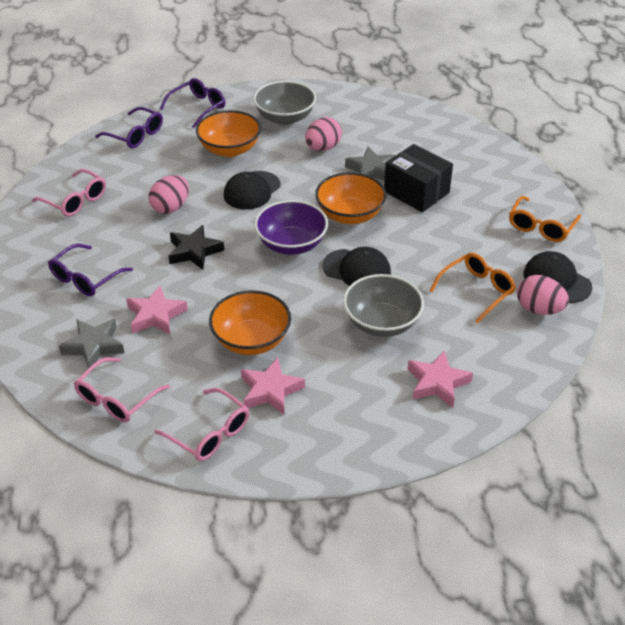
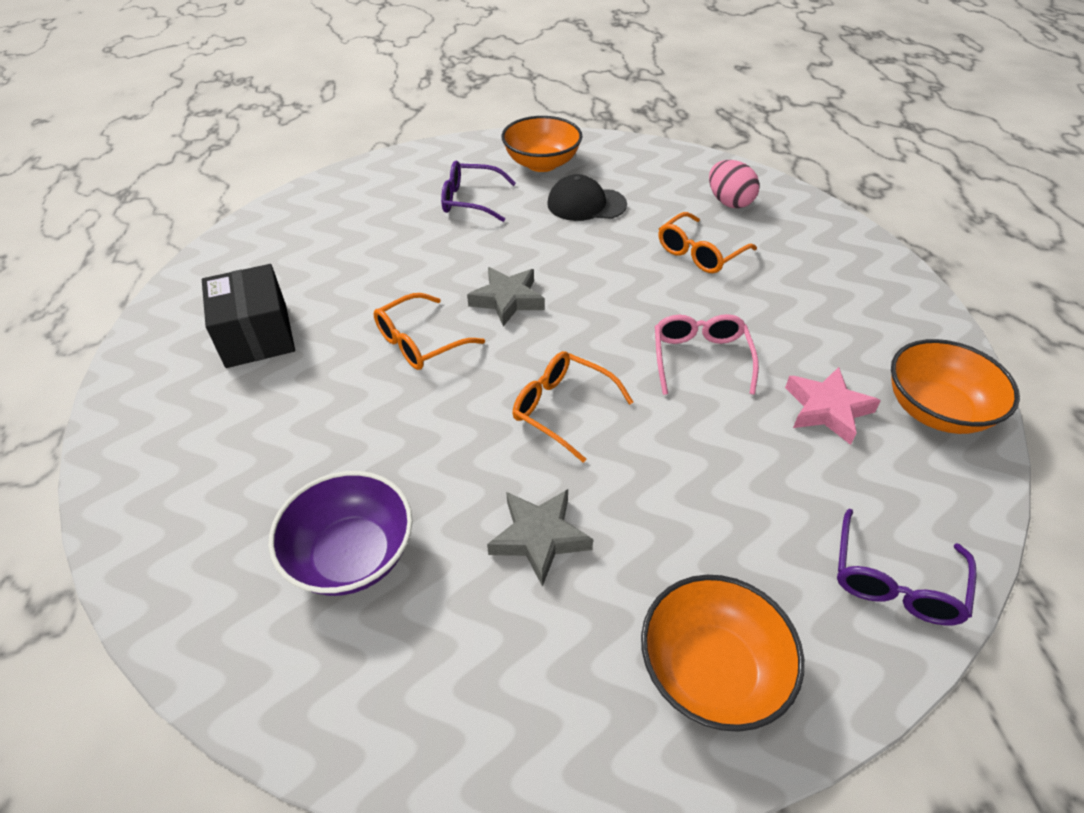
black cap: [224,171,281,210] [322,247,391,286] [524,251,592,303] = 3 -> [547,174,627,221] = 1
black star: [168,225,224,270] = 1 -> none = 0
grey bowl: [253,81,316,125] [343,274,424,337] = 2 -> none = 0
orange glasses: [430,253,516,323] [509,196,581,242] = 2 -> [373,293,485,370] [513,351,633,463] [658,212,757,273] = 3
pink egg: [149,175,189,214] [305,117,342,151] [517,275,569,315] = 3 -> [709,160,760,208] = 1
pink glasses: [32,169,106,216] [74,357,170,422] [154,388,249,461] = 3 -> [655,314,759,395] = 1
pink star: [126,286,188,335] [241,358,305,415] [408,350,473,407] = 3 -> [785,367,881,445] = 1
purple glasses: [48,244,133,296] [95,107,163,148] [160,78,225,128] = 3 -> [441,161,516,222] [837,508,976,625] = 2

